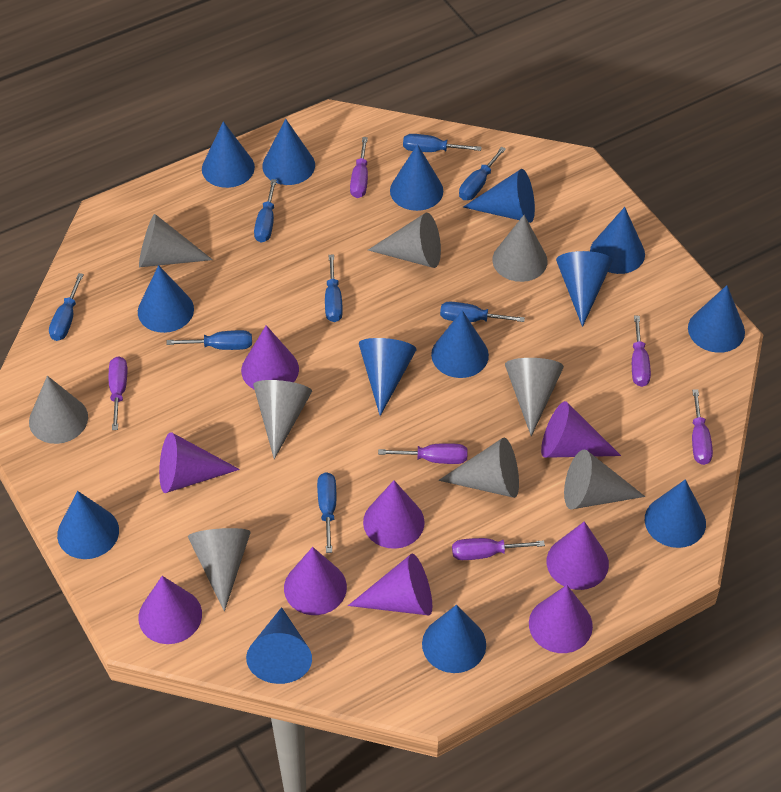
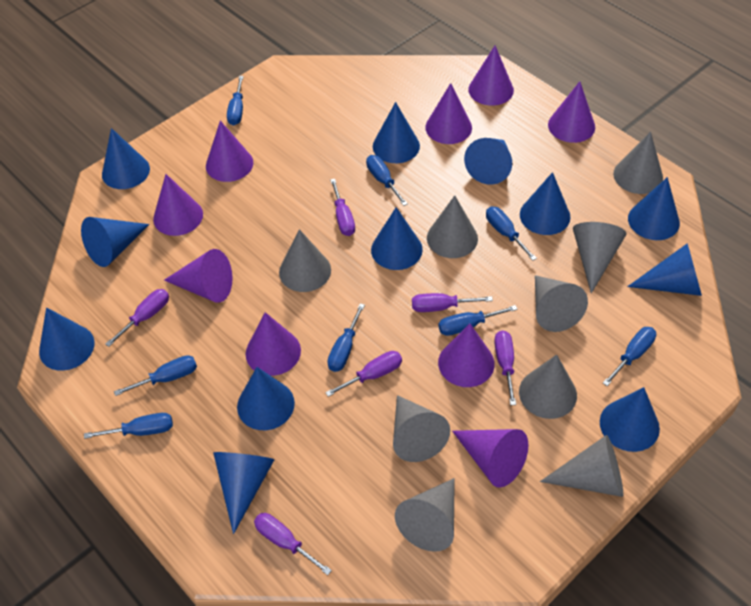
blue cone: [57,491,119,559] [138,265,194,333] [202,121,255,188] [246,607,312,684] [262,119,315,185] [359,338,416,416] [390,144,443,211] [422,605,486,673] [431,310,489,378] [463,169,535,223] [556,251,613,327] [590,207,645,274] [645,479,706,548] [688,285,745,353] = 14 -> [39,307,94,371] [81,217,149,267] [102,128,150,189] [213,452,274,534] [237,367,295,430] [371,207,423,270] [373,102,420,163] [464,138,512,185] [520,172,571,235] [600,387,660,452] [627,243,702,296] [628,177,680,240] = 12

